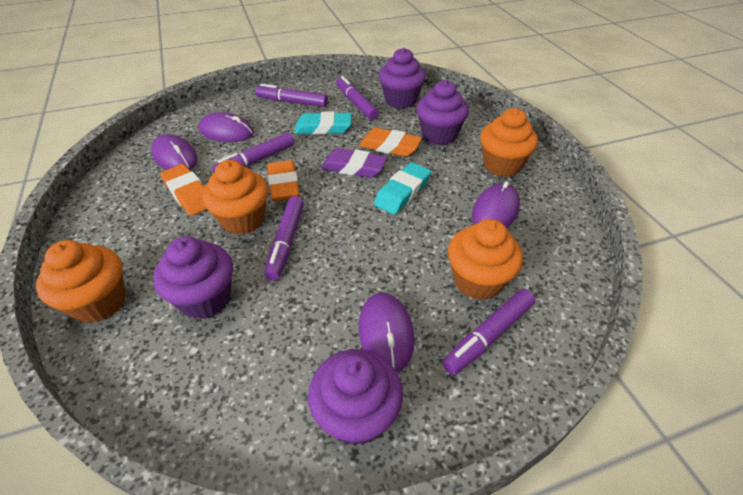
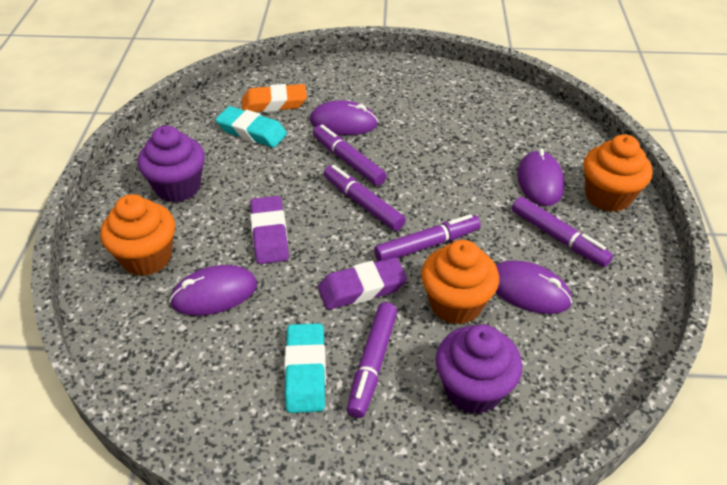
orange cupcake: [36,240,126,323] [202,160,268,235] [448,219,523,300] [480,108,538,177] = 4 -> [100,194,175,276] [421,240,499,324] [583,134,653,212] = 3
orange eraser: [160,164,207,216] [267,160,300,201] [359,127,422,157] = 3 -> [242,84,307,112] = 1
purple cupcake: [153,236,233,319] [308,349,403,446] [379,48,426,109] [417,80,469,145] = 4 -> [137,126,205,202] [436,324,522,414] = 2
purple eraser: [321,148,387,178] = 1 -> [250,196,289,264] [318,257,407,310] = 2

